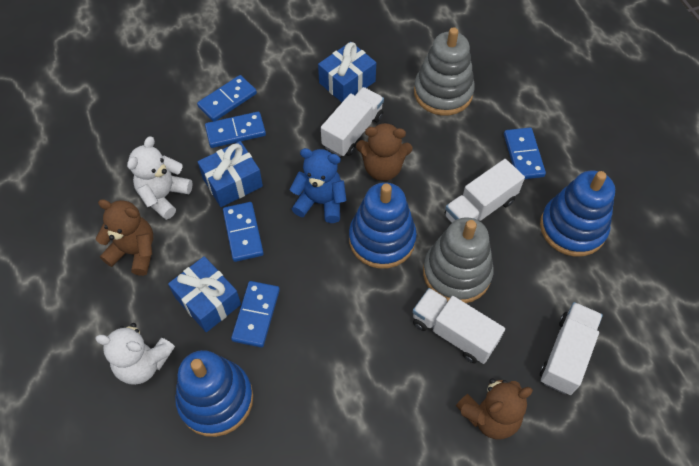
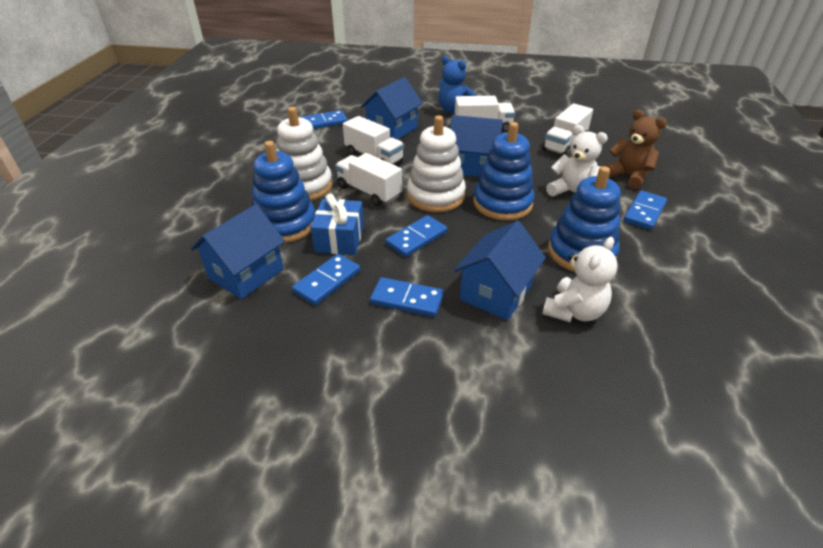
blue gift: [168,256,241,332] [198,141,263,207] [318,42,376,102] = 3 -> [310,193,364,255] = 1
blue house: none = 0 -> [191,204,285,299] [360,77,423,140] [450,115,503,177] [454,221,546,320] = 4
brown teddy bear: [96,199,153,276] [356,122,412,181] [456,378,533,439] = 3 -> [605,110,667,189] = 1
grey stacking toy: [414,27,475,116] [423,217,494,303] = 2 -> none = 0
white stacking toy: none = 0 -> [276,107,332,201] [407,115,466,212] = 2

